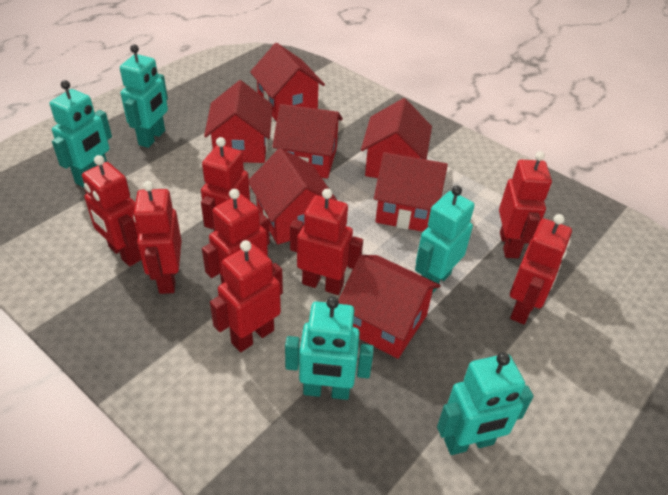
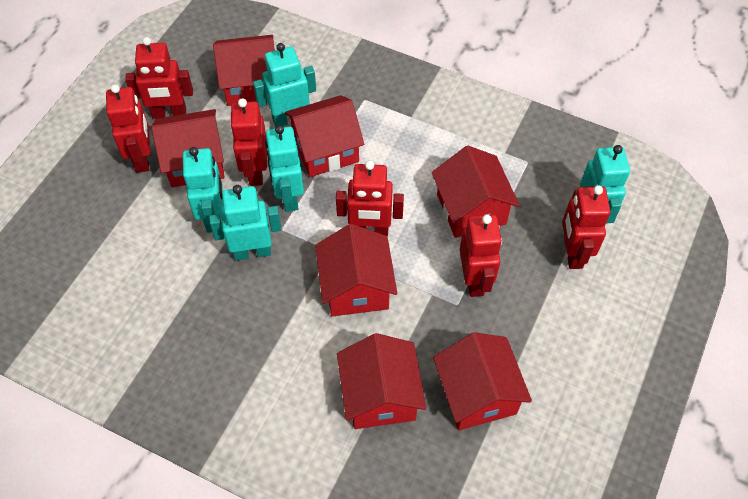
red robot: [82,155,141,267] [133,181,182,294] [201,137,250,231] [202,189,270,284] [210,240,283,352] [290,189,363,295] [499,151,552,258] [510,214,572,324] = 8 -> [106,84,150,173] [125,37,193,119] [230,98,267,186] [336,161,404,236] [460,214,502,297] [562,185,610,269] = 6

